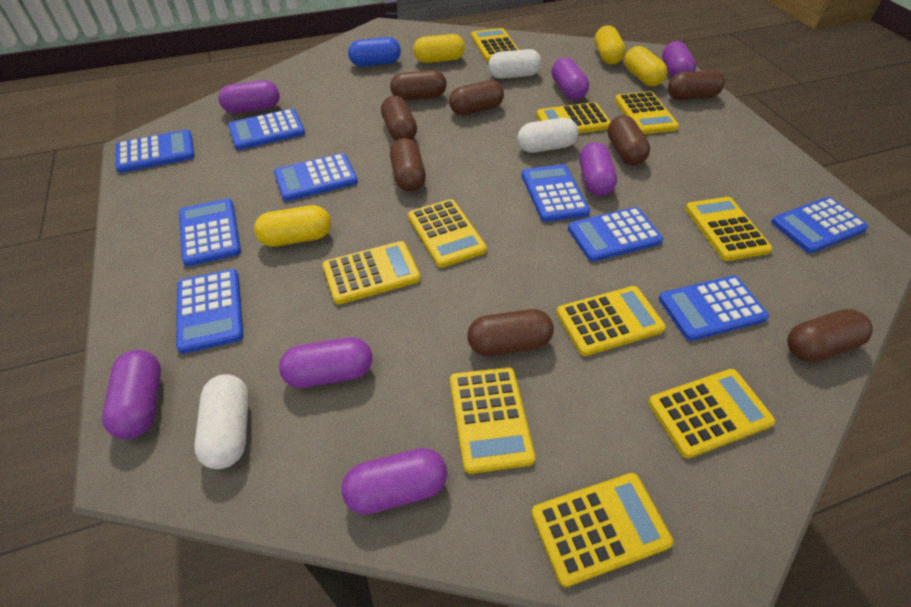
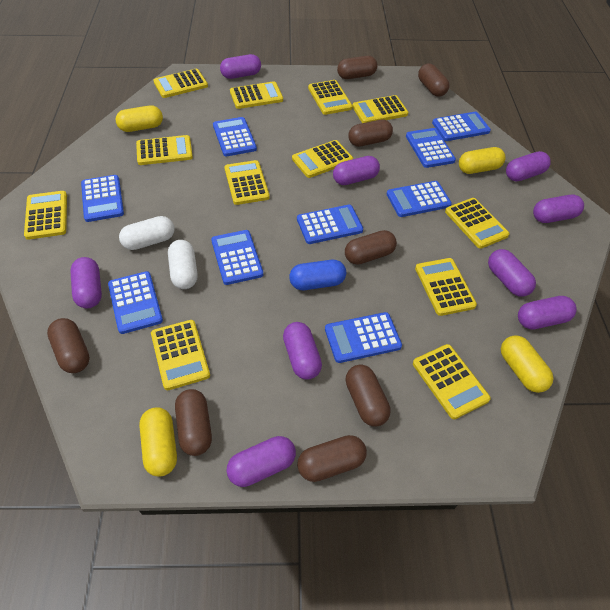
purple capsule: [102,350,161,439] [218,80,280,114] [279,337,372,388] [341,448,447,515] [552,58,589,100] [579,142,617,196] [662,41,696,77] = 7 -> [70,257,102,309] [220,54,261,79] [227,436,296,487] [283,322,322,380] [333,156,380,185] [488,249,536,297] [506,151,551,181] [518,296,577,330] [533,195,584,223] = 9
white capsule: [194,374,249,469] [488,49,541,79] [517,118,578,153] = 3 -> [119,216,175,250] [168,240,198,289] = 2
yellow calculator: [323,241,420,304] [408,199,487,268] [450,367,535,474] [471,28,519,62] [531,473,673,587] [536,102,611,134] [556,286,666,356] [615,91,679,134] [648,369,775,458] [685,197,773,261] = 10 -> [24,191,67,240] [136,135,193,165] [151,320,210,390] [153,69,208,98] [224,160,270,205] [230,81,283,109] [292,140,353,178] [308,80,353,115] [352,95,408,123] [413,344,491,419] [415,258,477,316] [445,198,509,249] = 12

